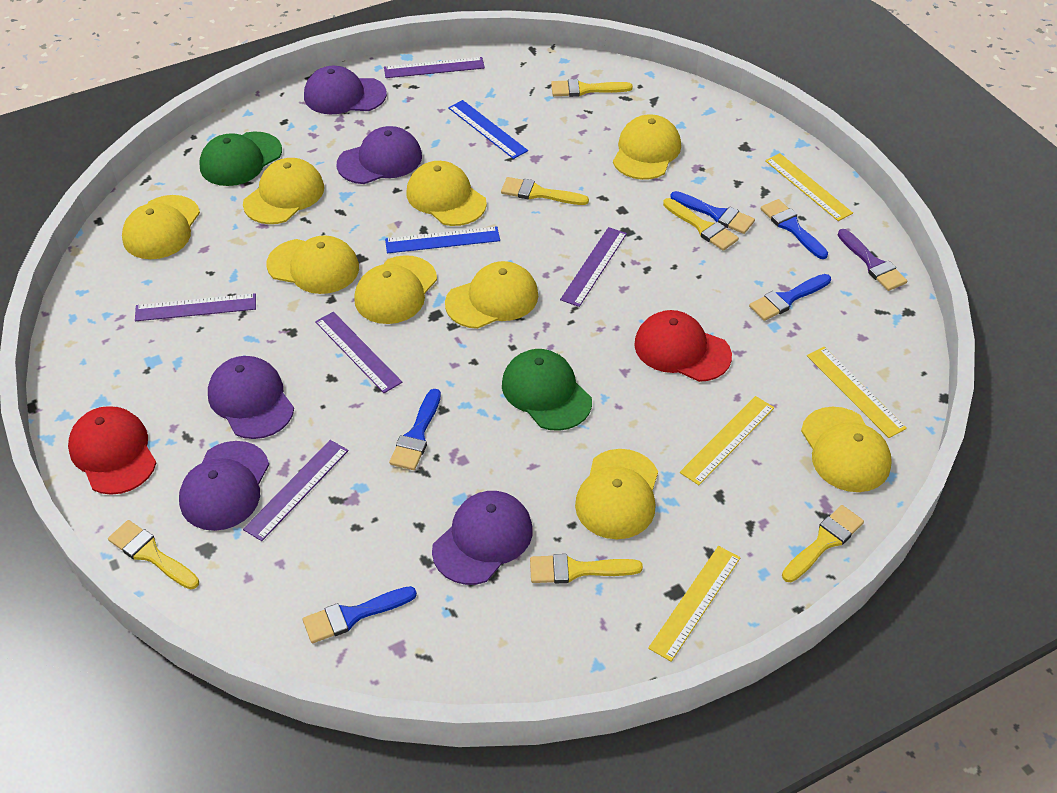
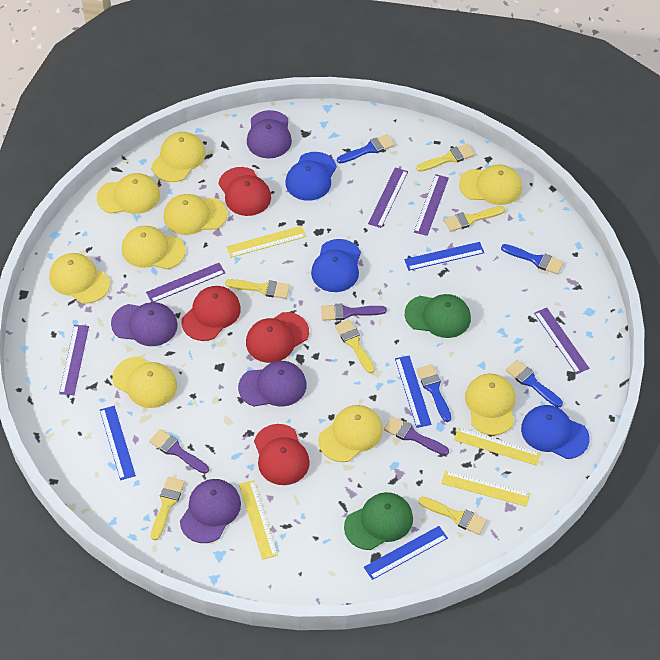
blue brush: [303,586,417,643] [389,389,441,470] [670,191,755,234] [749,274,831,321] [761,199,828,259] = 5 -> [337,134,395,164] [416,364,451,422] [501,244,564,274] [506,360,563,407] = 4
blue cap: none = 0 -> [286,152,337,201] [311,239,361,292] [521,405,590,459] = 3
blue ruler: [385,226,500,253] [448,100,528,159] = 2 -> [100,406,136,480] [364,526,448,580] [395,356,431,428] [404,242,484,271] = 4
purple brush: [838,229,907,291] = 1 -> [149,429,209,474] [321,303,387,321] [384,416,449,455] = 3
purple cap: [179,441,269,531] [208,356,294,439] [304,66,387,115] [337,126,422,184] [432,491,533,585] = 5 -> [111,302,178,346] [180,479,241,543] [238,361,307,407] [247,110,292,158] = 4
red cap: [68,406,156,495] [634,310,732,382] = 2 -> [181,286,241,341] [218,167,271,216] [246,312,309,363] [254,424,310,485] = 4

